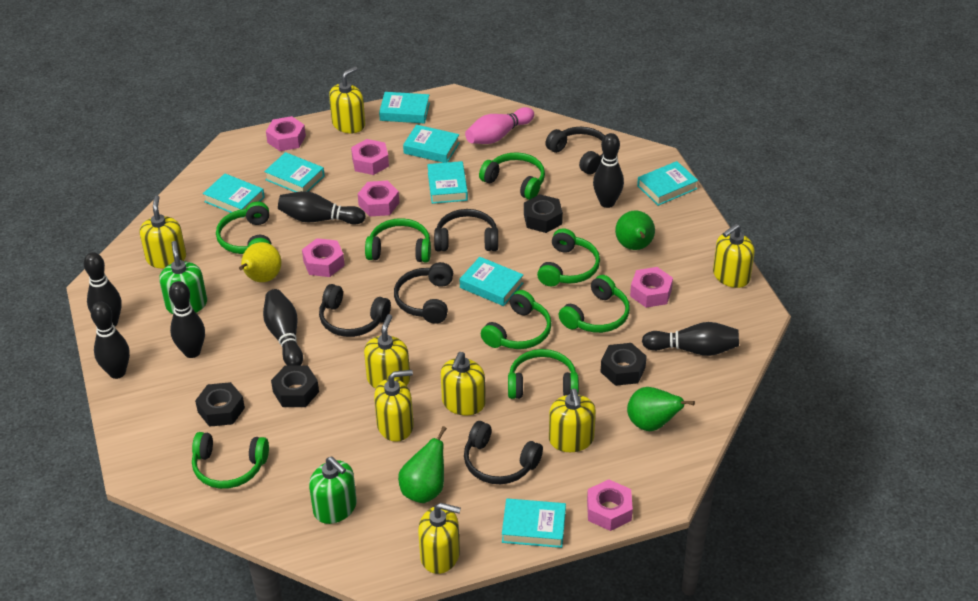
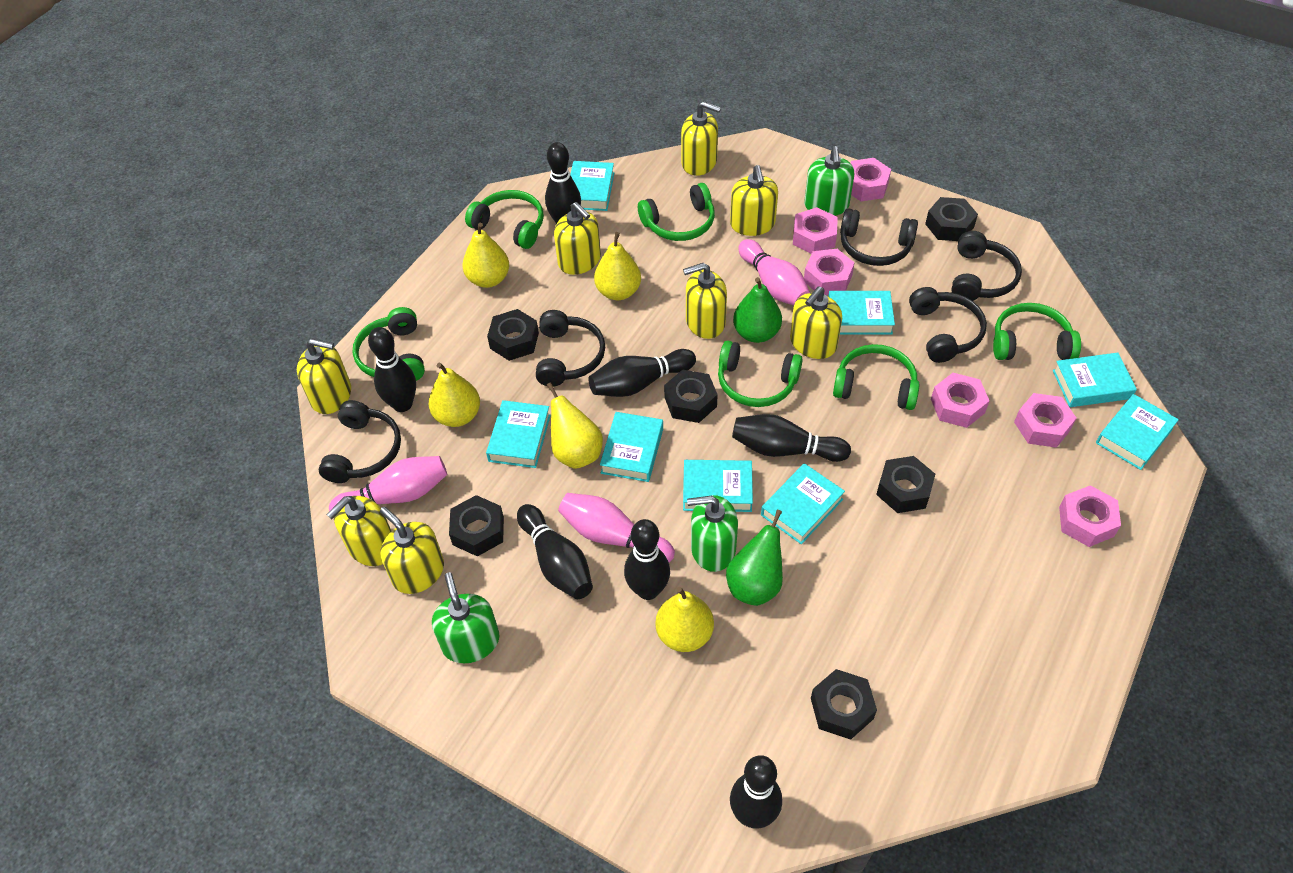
black nut: [195,382,245,427] [271,365,319,407] [524,194,563,233] [601,343,647,386] = 4 -> [449,495,504,557] [487,309,539,361] [664,370,718,423] [811,669,877,740] [876,456,935,513] [925,197,978,241] = 6
green headphones: [192,432,269,489] [216,202,271,254] [365,218,431,263] [479,152,545,200] [481,290,552,349] [508,349,579,399] [537,228,600,286] [558,275,630,333] = 8 -> [353,307,425,381] [465,190,544,249] [638,183,715,241] [718,341,803,407] [833,344,919,410] [993,303,1081,360] = 6
green pear: [398,426,447,503] [615,210,655,250] [627,387,695,431] = 3 -> [726,510,783,606] [733,277,782,343] = 2
green soap dispenser: [159,241,207,314] [309,457,357,524] = 2 -> [432,572,500,663] [687,495,738,572] [804,146,854,216] = 3
pink bowling pin: [465,107,534,144] = 1 -> [329,456,447,511] [558,493,675,563] [738,239,810,305] = 3
yellow pear: [239,242,281,282] = 1 -> [429,363,480,427] [462,223,509,288] [547,382,603,469] [594,232,641,300] [655,587,714,652] = 5

